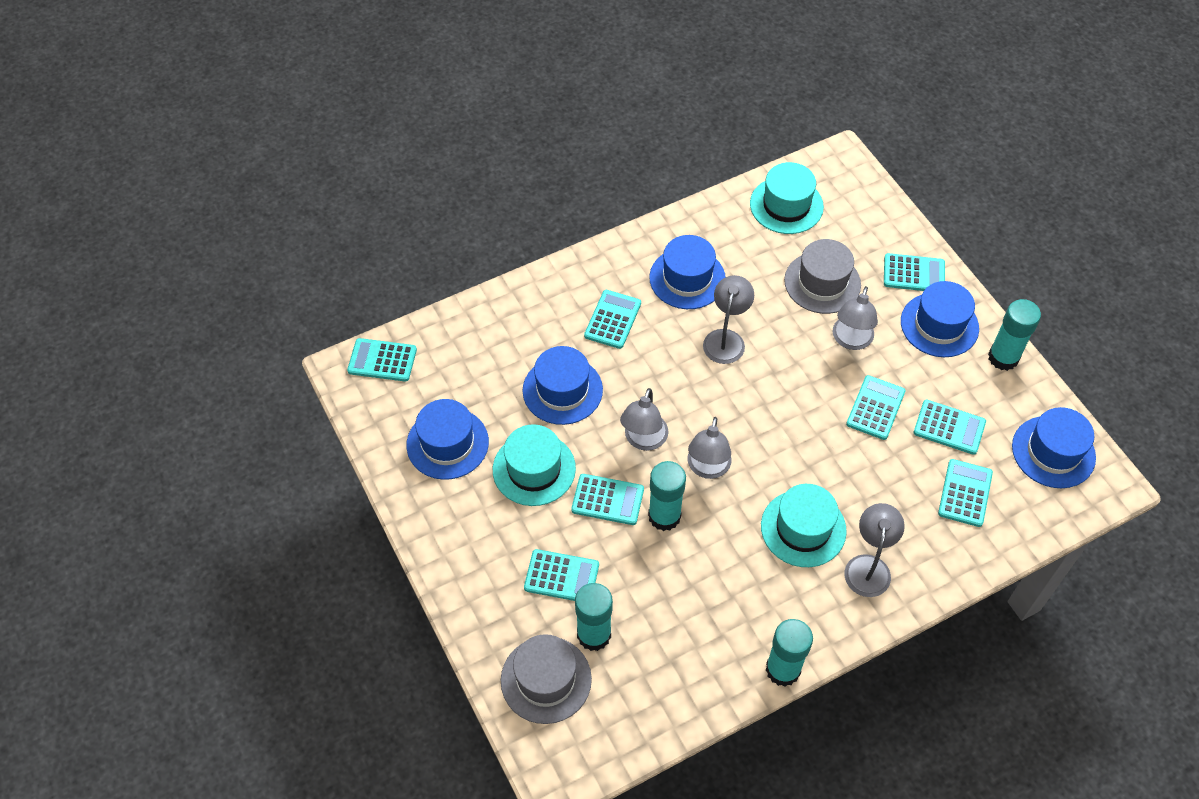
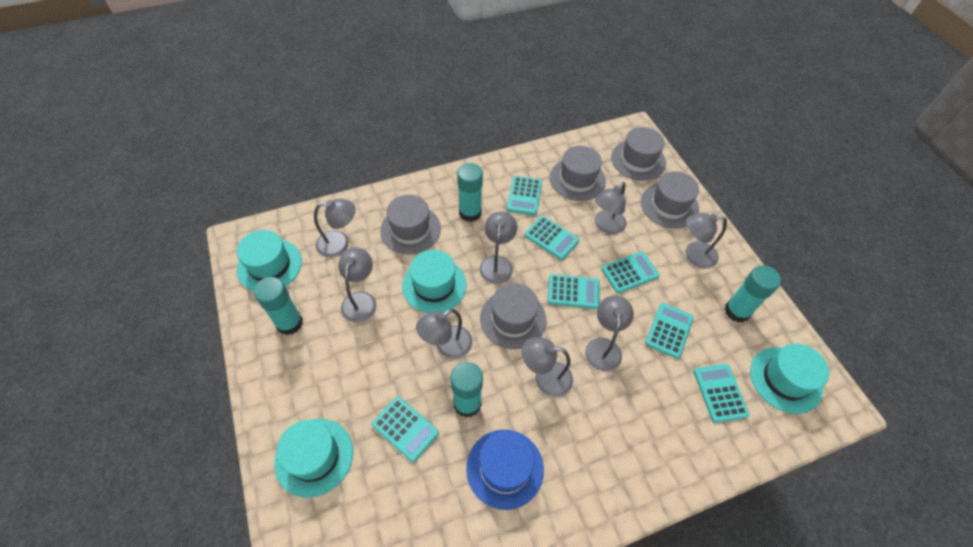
blue hat: [406,399,489,480] [523,346,603,425] [649,235,725,309] [901,281,979,357] [1012,407,1096,488] = 5 -> [466,430,544,510] = 1
grey hat: [501,634,592,724] [784,239,861,314] = 2 -> [380,195,441,254] [480,283,546,349] [550,146,606,201] [611,127,666,181] [641,171,699,228] = 5
grey lamp: [620,388,668,451] [687,417,731,479] [703,275,754,364] [832,286,878,350] [845,503,905,597] = 5 -> [314,199,356,257] [338,248,376,322] [416,309,472,359] [479,212,517,284] [522,337,573,397] [585,295,634,372] [595,182,626,234] [685,213,727,268] = 8
turquoise calculator: [347,338,417,382] [524,549,599,601] [571,474,644,525] [584,290,641,349] [846,375,906,440] [884,253,945,291] [914,400,986,455] [938,459,993,527] = 8 -> [372,396,439,462] [507,176,542,215] [524,216,580,260] [548,274,599,309] [601,251,660,293] [645,303,694,359] [694,364,749,423] = 7
turquoise hat: [493,424,576,506] [750,162,824,234] [761,484,847,567] = 3 -> [237,230,302,291] [274,419,353,498] [402,250,467,313] [750,344,829,414] = 4

